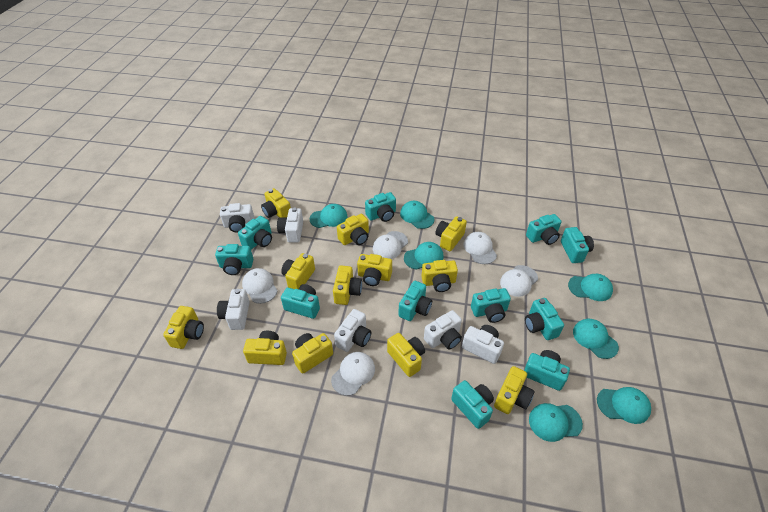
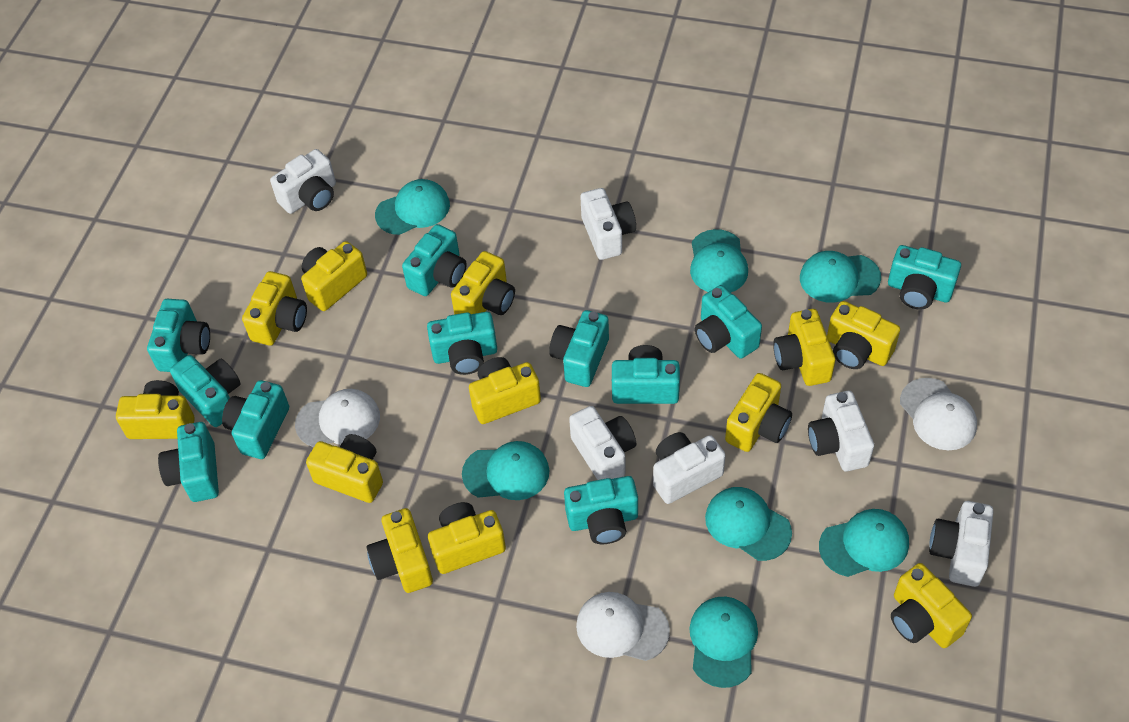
white cap: [242,268,278,304] [331,352,375,396] [373,231,408,259] [464,232,497,264] [500,265,538,297] = 5 -> [295,389,380,447] [576,592,670,661] [900,378,977,450] = 3

